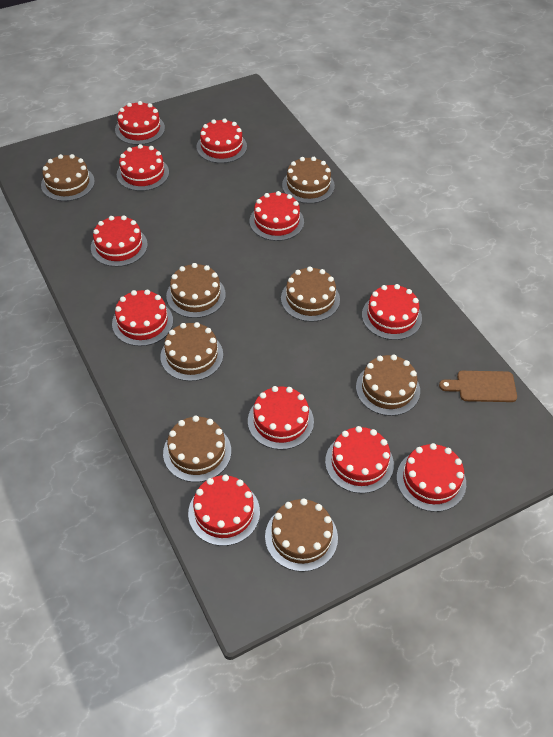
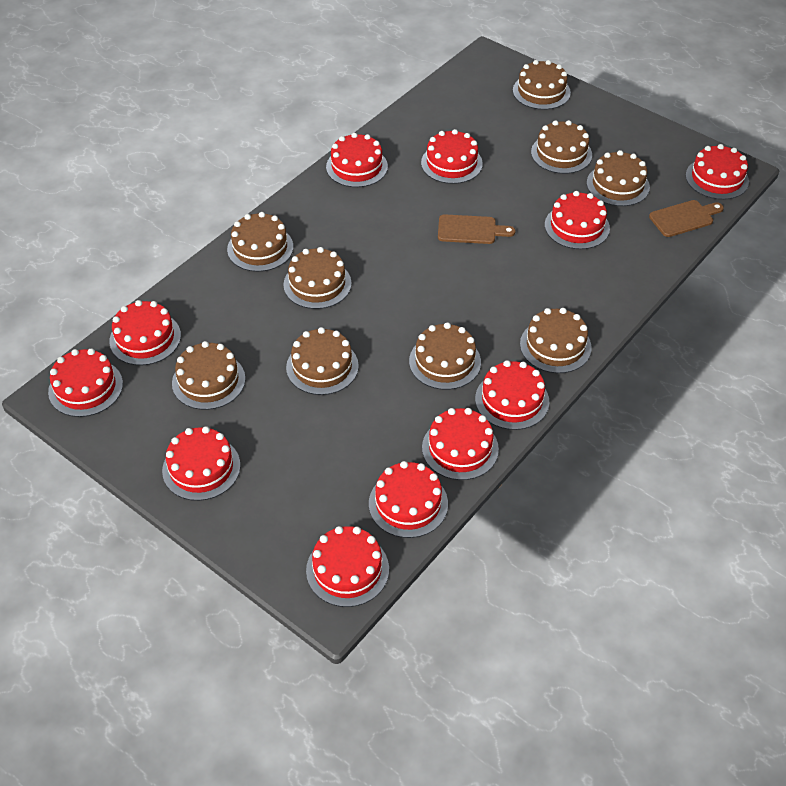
brown cake: [41,154,95,201] [160,322,223,381] [163,416,231,482] [166,263,226,318] [265,498,338,572] [281,267,340,322] [282,157,335,204] [356,355,420,416] = 8 -> [172,341,245,410] [227,212,293,272] [283,247,352,309] [286,327,359,395] [409,322,481,390] [513,60,571,110] [520,308,592,373] [531,120,592,174] [587,150,650,206] = 9
brown cutting board: [439,371,517,402] = 1 -> [438,214,516,244] [649,200,724,237] = 2

